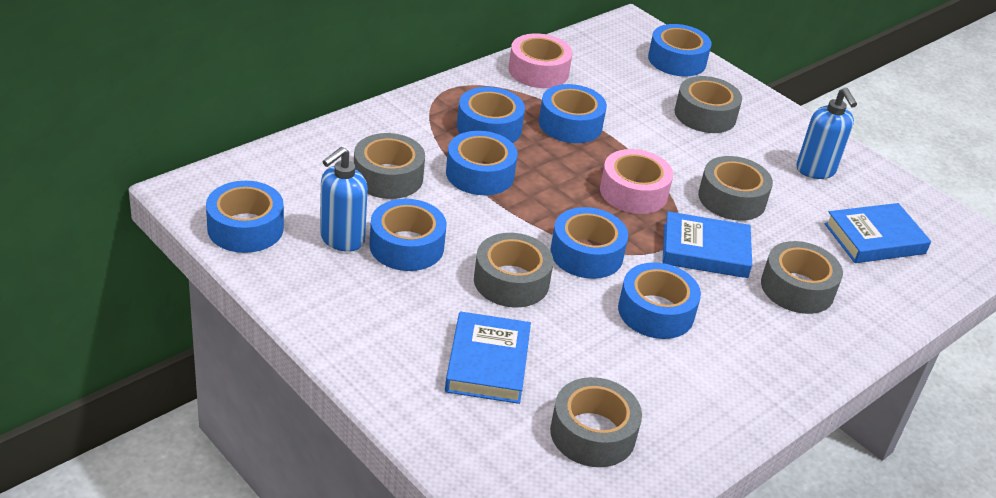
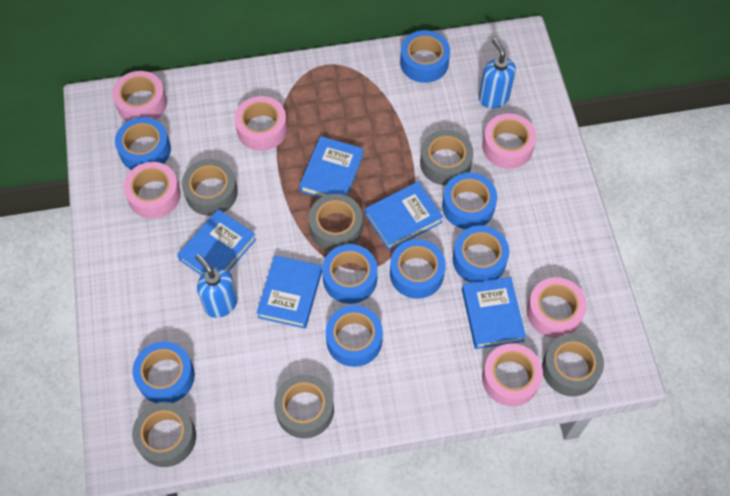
blue book: [445,311,531,404] [663,211,752,278] [824,203,931,263] = 3 -> [177,209,256,276] [257,255,322,329] [299,136,364,198] [365,181,443,251] [462,277,526,349] = 5
pink tape: [509,33,573,88] [600,149,673,214] = 2 -> [112,71,167,121] [123,162,181,219] [234,96,287,151] [482,113,537,169] [482,343,543,406] [527,277,587,338] = 6

